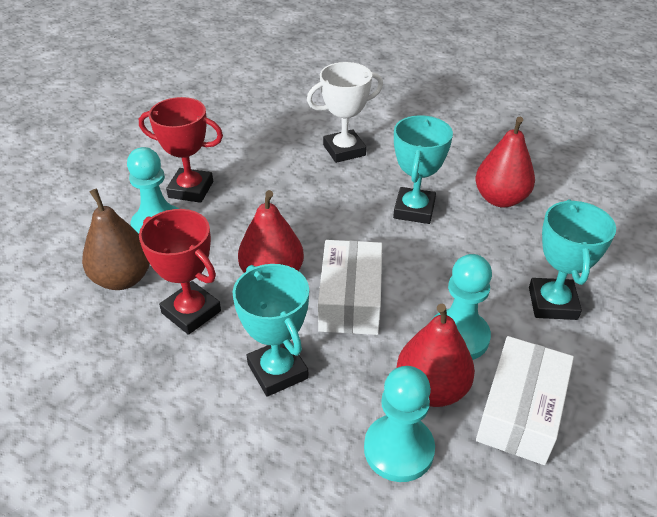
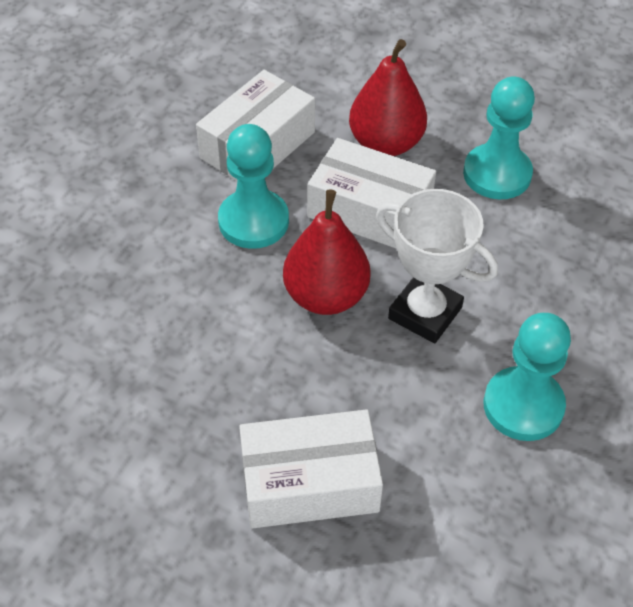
brown pear: [82,189,150,290] = 1 -> none = 0
red pear: [238,190,304,273] [396,304,475,407] [475,117,535,207] = 3 -> [283,189,371,315] [349,39,427,156] = 2
red trophy: [139,97,223,203] [139,209,221,335] = 2 -> none = 0
turquoise trophy: [233,264,309,397] [393,115,453,224] [529,199,616,320] = 3 -> none = 0
white box: [318,240,382,335] [476,336,574,465] = 2 -> [196,70,315,181] [239,409,383,528] [308,138,436,249] = 3

